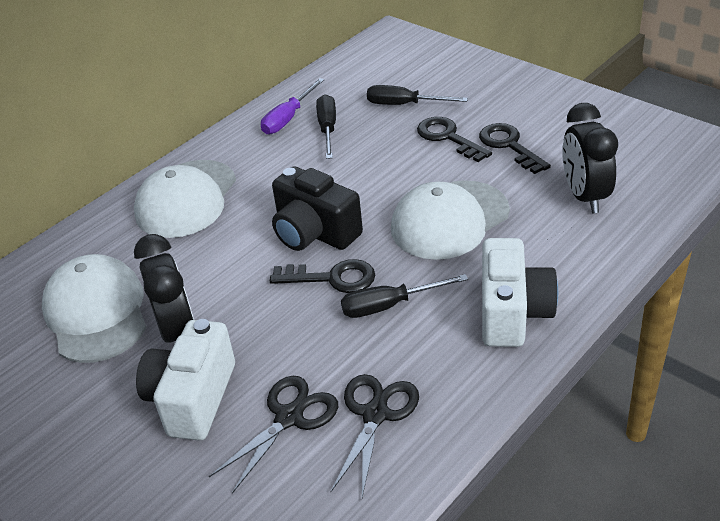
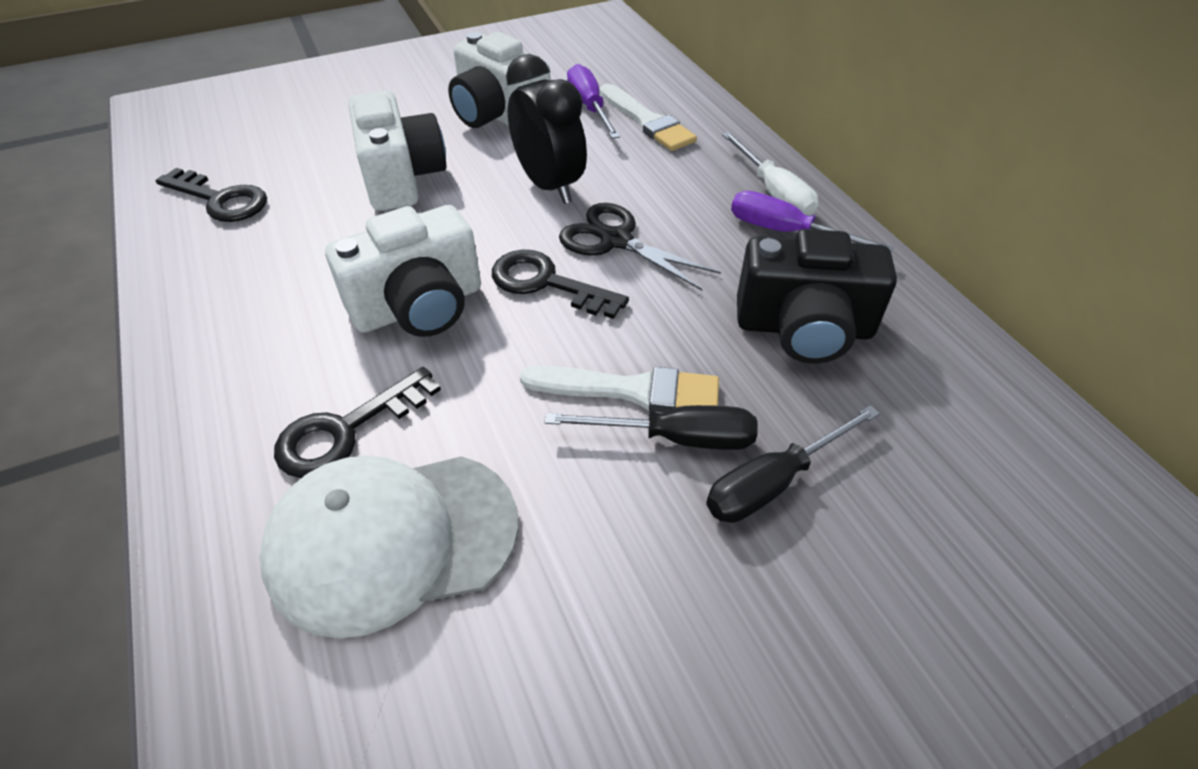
black clock: [134,234,194,343] [562,103,618,213] = 2 -> [506,54,587,204] = 1
black scissors: [209,376,338,494] [331,374,419,498] = 2 -> [559,203,721,291] = 1
black screwdriver: [316,94,336,159] [341,274,468,318] [367,85,468,105] = 3 -> [544,405,758,450] [706,405,880,523] = 2
purple screwdriver: [261,78,324,135] = 1 -> [567,64,620,139] [731,191,894,253] = 2
white brush: none = 0 -> [520,365,719,412] [600,84,697,151] = 2
white camera: [136,319,235,441] [482,238,558,347] = 2 -> [325,205,481,337] [348,90,447,211] [448,32,551,128] = 3
white cap: [42,254,147,363] [134,160,236,238] [391,180,510,260] = 3 -> [259,455,518,638] = 1
white screwdriver: none = 0 -> [722,132,819,216] = 1

